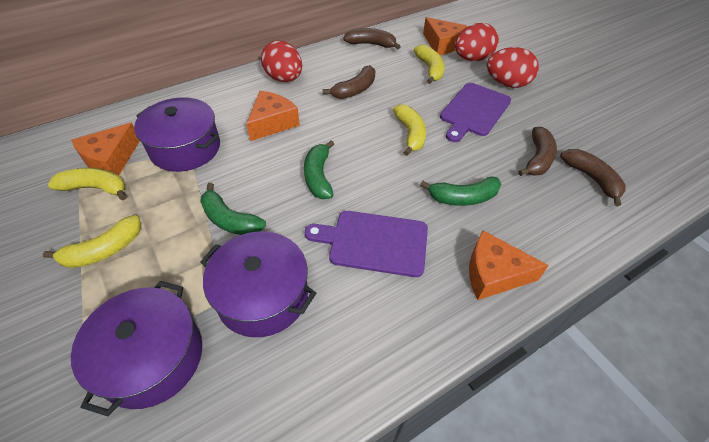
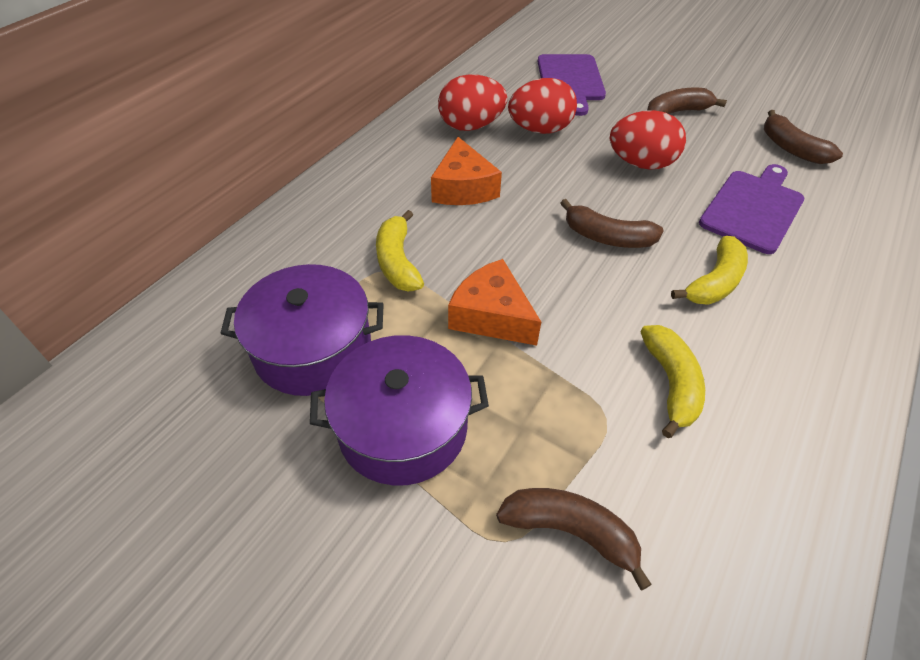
green banana: [200,183,266,235] [304,140,334,199] [420,176,501,206] = 3 -> none = 0
orange cheese: [71,123,140,175] [246,91,300,141] [423,17,467,55] [469,230,549,300] = 4 -> [431,137,502,205] [448,259,541,346] = 2
purple pot: [71,281,202,416] [134,97,220,172] [200,232,316,337] = 3 -> [220,264,384,396] [310,335,489,486] = 2
yellow banana: [43,215,141,268] [48,168,127,200] [393,104,426,156] [414,44,445,84] = 4 -> [376,210,424,291] [640,325,705,438] [671,236,748,305] = 3

